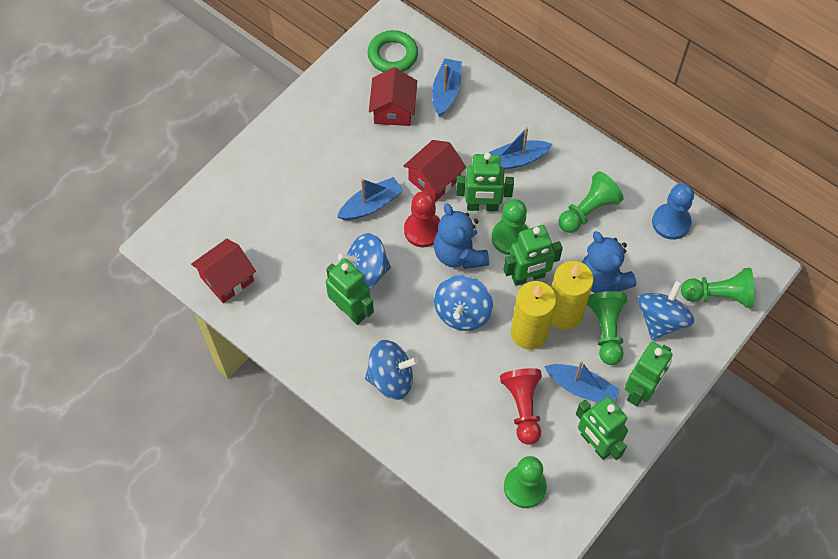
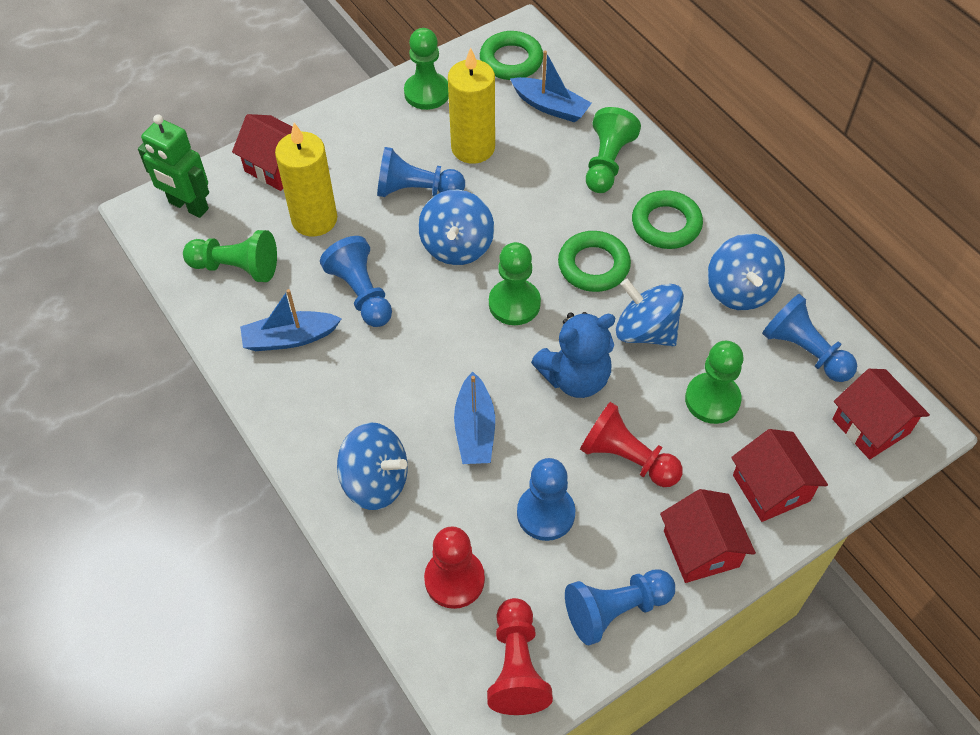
blue boat: [337,177,404,220] [432,58,462,116] [488,127,553,170] [544,361,620,402] = 4 -> [240,289,342,351] [454,372,495,464] [510,50,592,122] = 3
blue pawn: [652,183,694,240] = 1 -> [320,236,392,327] [377,147,465,197] [517,458,576,541] [565,569,675,645] [762,294,857,382] = 5
blue teddy bear: [434,204,489,269] [582,231,636,293] = 2 -> [531,312,615,398] = 1
green ring: [367,30,418,72] = 1 -> [480,31,543,80] [558,231,631,292] [632,190,703,249] = 3
green robot: [326,259,374,325] [456,152,514,211] [503,225,563,286] [576,397,628,460] [625,342,673,407] = 5 -> [138,115,209,218] = 1
red house: [191,239,256,303] [369,67,417,126] [403,140,466,202] = 3 -> [232,114,302,191] [660,489,756,583] [731,429,828,522] [832,369,930,460] = 4
red pawn: [404,191,440,247] [500,368,542,445] = 2 -> [424,526,485,609] [487,598,553,715] [580,402,683,487] = 3

